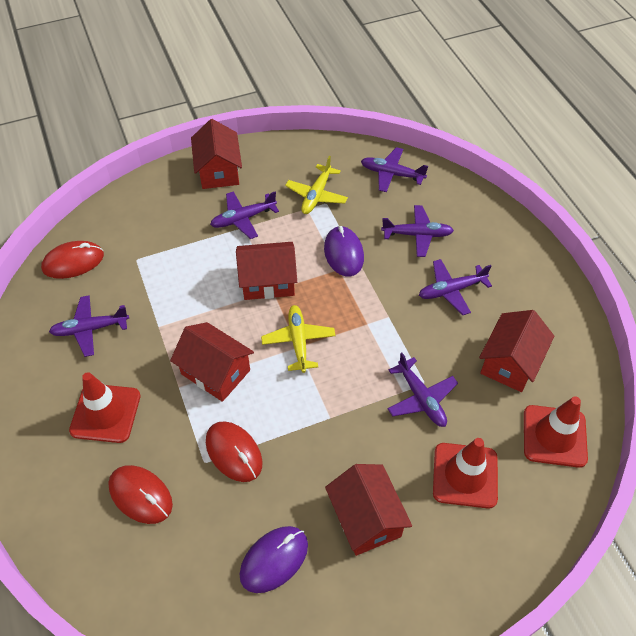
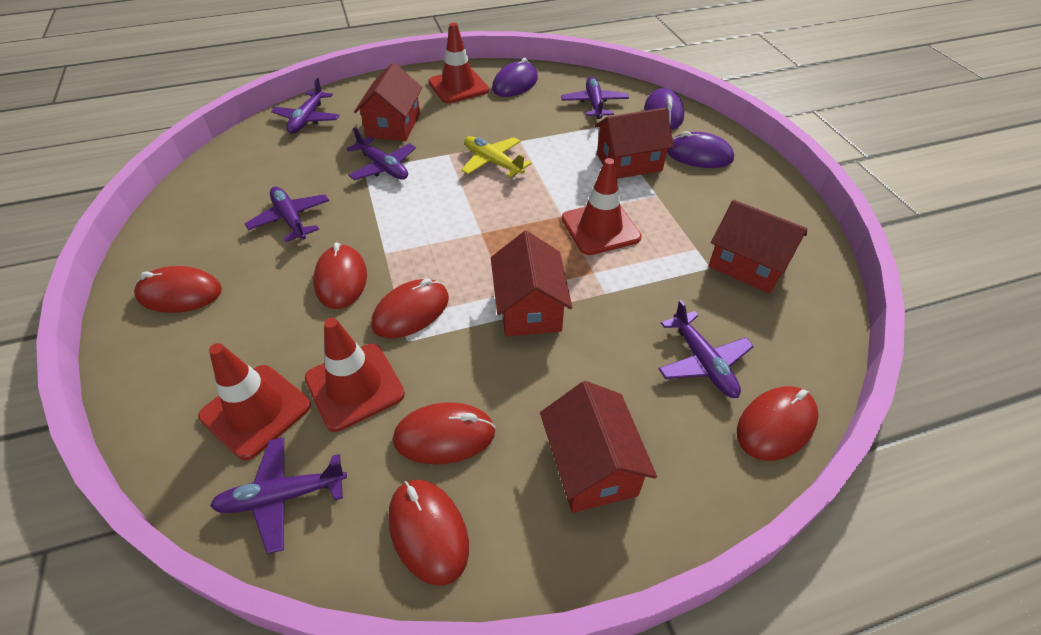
purple mouse: [240,526,308,593] [324,226,364,276] = 2 -> [492,58,538,97] [644,88,684,130] [667,131,734,168] = 3
red mouse: [41,241,104,279] [108,465,173,524] [206,421,263,482] = 3 -> [134,266,222,313] [313,242,367,309] [372,279,449,338] [388,479,469,586] [393,402,496,464] [737,386,818,461] = 6
red traffic cone: [69,372,140,443] [433,438,498,509] [524,396,588,468] = 3 -> [198,343,311,460] [305,318,405,432] [428,23,489,103] [562,158,642,255] = 4
yellow plane: [261,305,336,373] [285,156,348,214] = 2 -> [461,136,532,178] = 1

